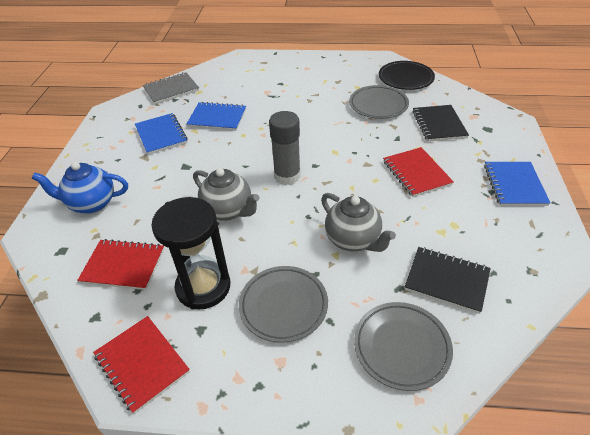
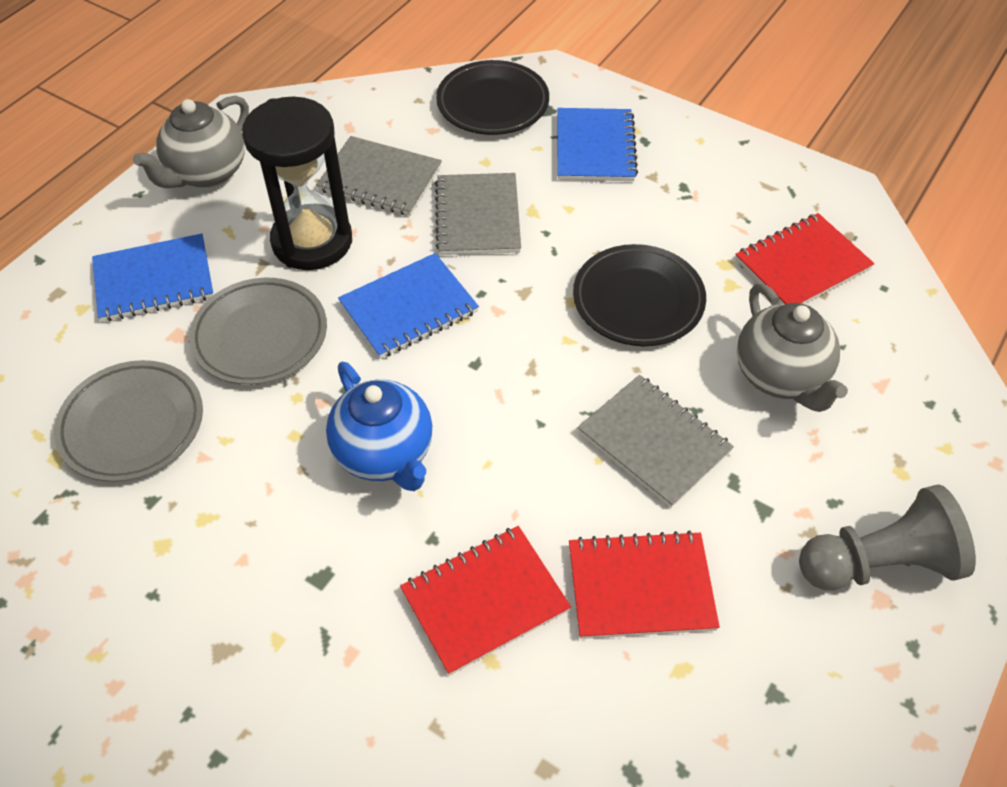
black notebook: [405,247,491,314] [413,105,469,142] = 2 -> none = 0
black plate: [379,61,435,90] = 1 -> [436,60,549,135] [573,244,706,346] = 2
grey glue stick: [269,111,301,185] = 1 -> none = 0
grey notebook: [143,72,199,104] = 1 -> [316,136,442,216] [435,173,521,255] [577,375,734,508] = 3
grey pawn: none = 0 -> [799,484,976,590] = 1
grey plate: [239,266,328,343] [349,85,409,119] [354,302,453,391] = 3 -> [54,360,203,482] [189,278,327,385] = 2

